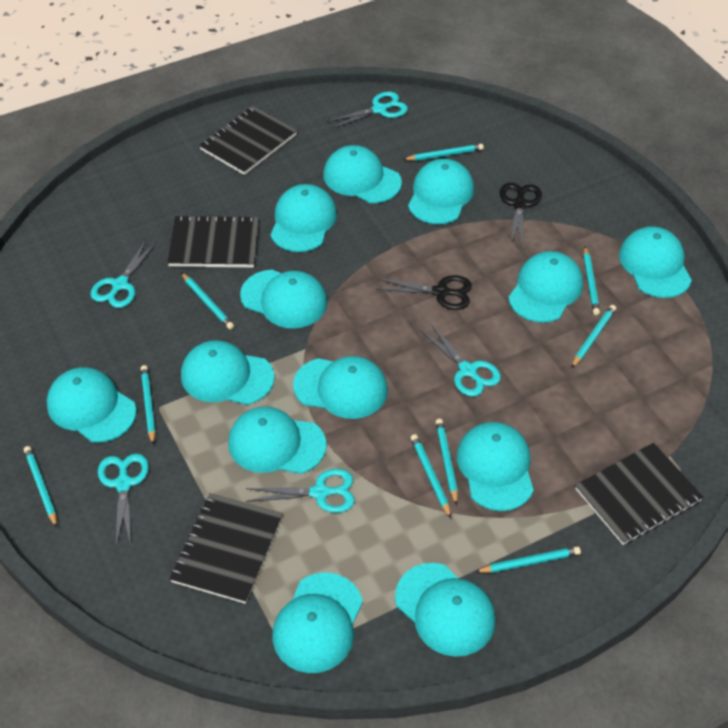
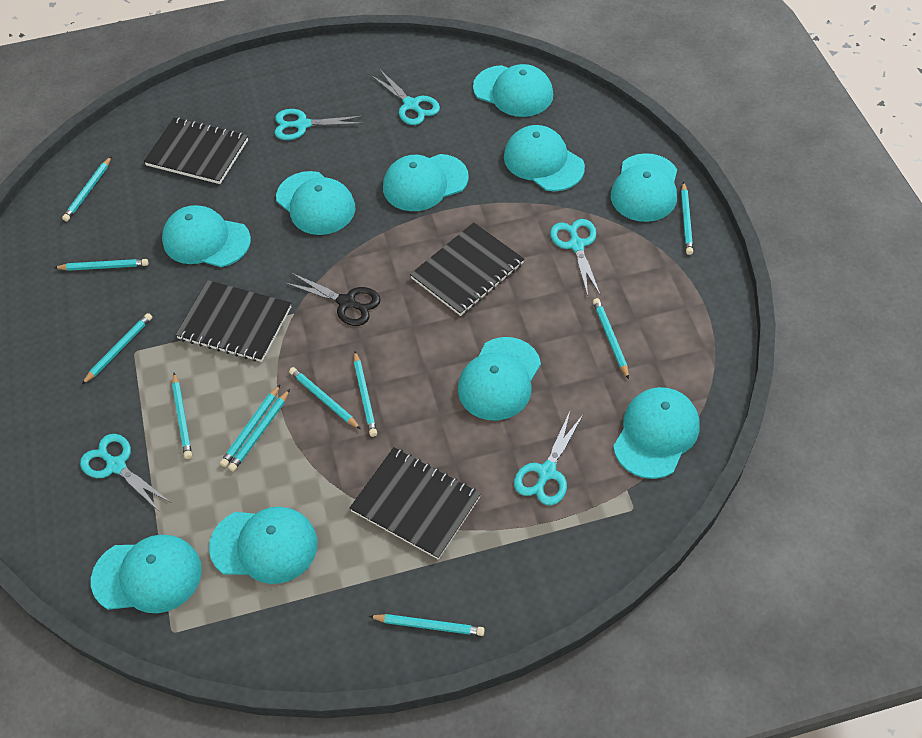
black scissors: [376,275,472,310] [500,182,542,245] = 2 -> [285,273,380,326] = 1
turquoise cap: [47,368,137,442] [181,340,275,405] [228,407,327,474] [240,270,327,329] [270,184,337,252] [272,572,363,673] [293,356,388,419] [323,145,402,203] [395,563,496,657] [408,159,474,224] [457,422,534,511] [508,251,583,323] [619,226,692,298] = 13 -> [91,535,202,613] [162,205,251,267] [209,507,317,584] [276,171,355,235] [383,154,469,211] [458,337,541,420] [473,64,553,117] [504,125,585,191] [611,153,677,222] [613,387,700,479] = 10
turquoise pencil: [24,446,57,528] [141,365,156,445] [181,272,234,330] [403,144,484,161] [411,434,451,518] [436,419,458,505] [475,546,581,573] [571,305,616,368] [583,247,600,315] = 9 -> [54,259,148,271] [62,156,112,221] [82,313,152,384] [172,373,192,459] [220,385,280,467] [228,389,290,471] [289,367,361,429] [354,351,377,437] [369,614,485,636] [593,298,629,379] [681,182,693,255] = 11

